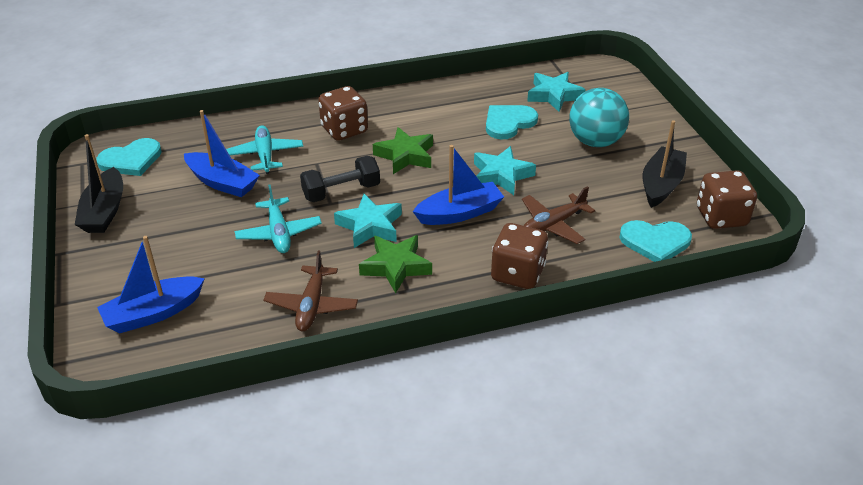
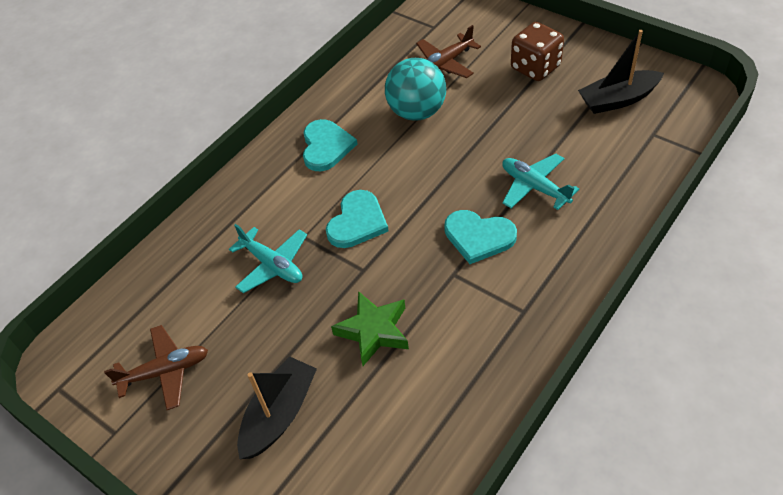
black dumbbell: [300,156,380,202] = 1 -> none = 0
blue boat: [97,236,205,333] [184,110,260,197] [413,145,504,225] = 3 -> none = 0
brown dice: [318,86,368,141] [491,223,548,289] [697,170,757,229] = 3 -> [511,22,564,81] = 1
green star: [359,235,432,293] [373,127,433,174] = 2 -> [331,291,409,366] = 1
turquoise star: [334,194,402,248] [474,146,536,195] [527,72,586,112] = 3 -> none = 0

